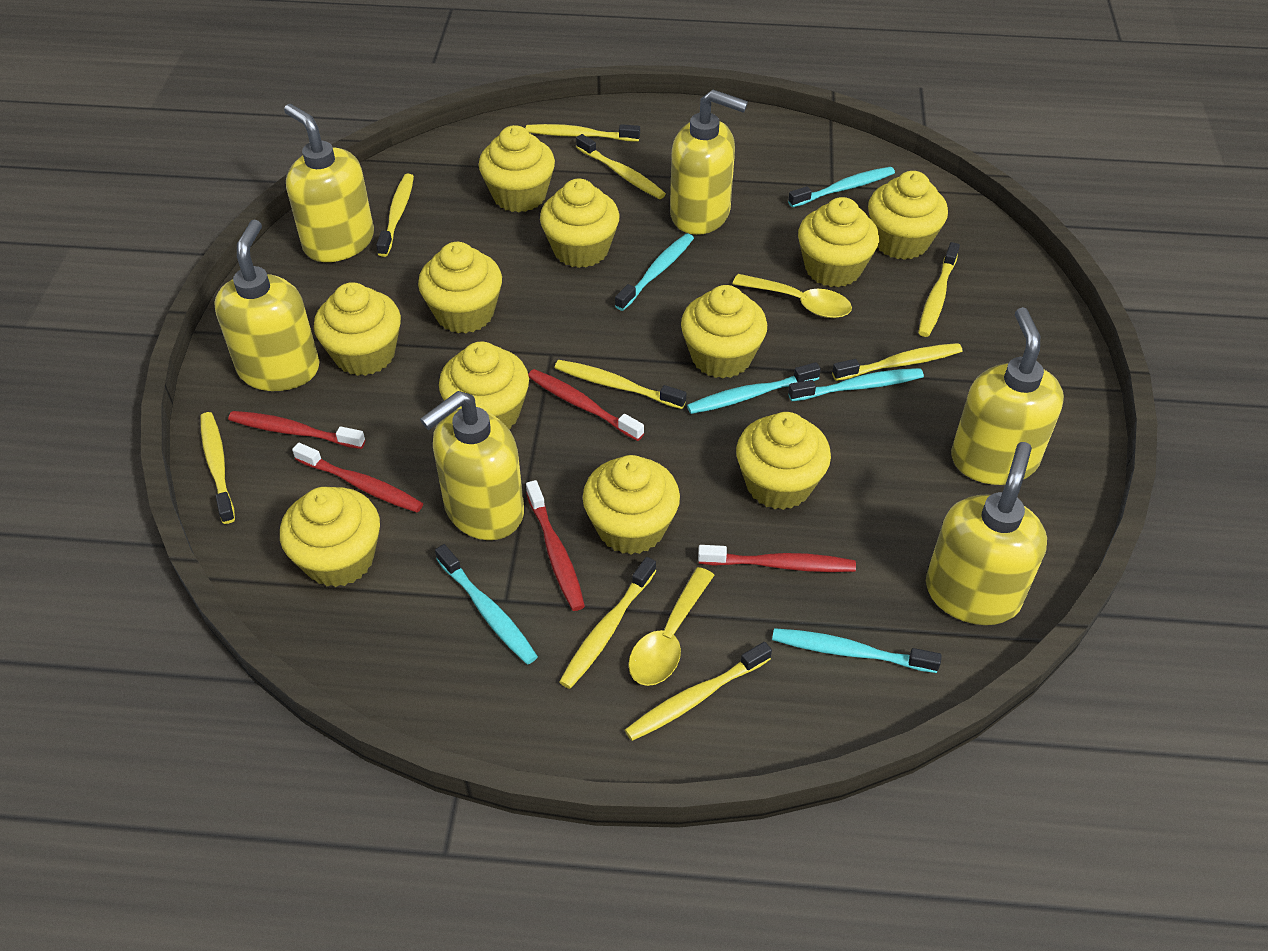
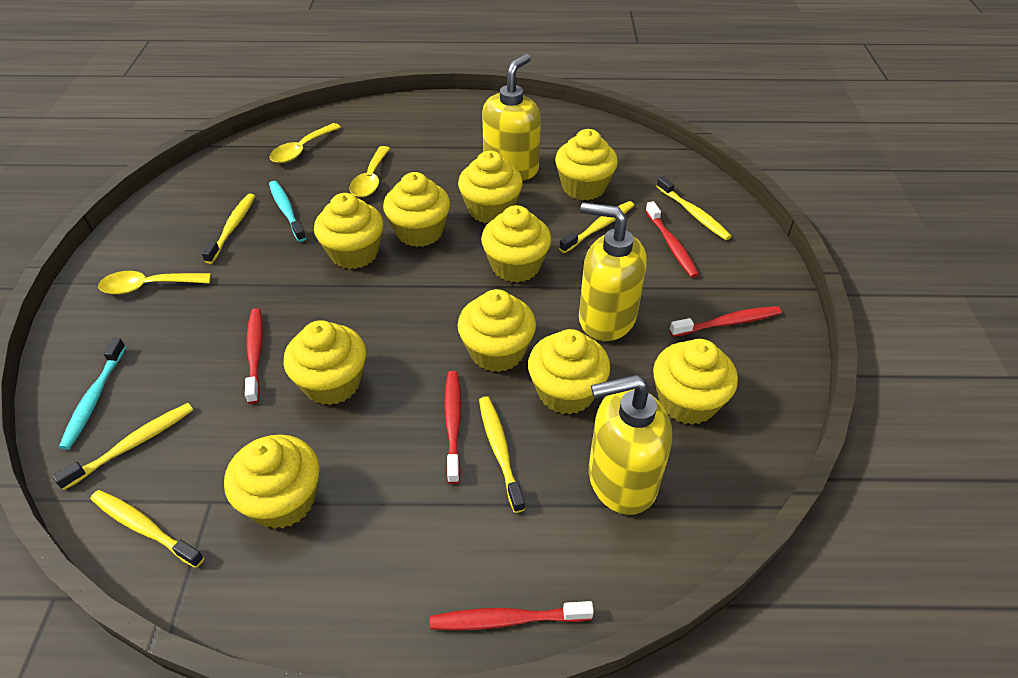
turquoise toothbrush: [435,544,538,664] [615,233,694,311] [687,362,821,414] [772,628,942,673] [788,167,895,208] [788,368,924,401] = 6 -> [59,338,126,450] [269,181,306,242] = 2
yellow cupcake: [280,487,380,587] [314,282,401,376] [418,242,502,333] [439,342,529,429] [479,125,555,212] [540,179,619,268] [583,455,680,555] [681,285,767,378] [736,412,831,510] [798,197,879,287] [868,171,948,260] = 11 -> [224,434,319,529] [283,320,366,405] [314,193,383,269] [383,172,450,247] [457,289,536,372] [458,151,523,223] [481,205,551,283] [528,329,610,415] [555,129,618,200] [653,339,738,425] = 10
yellow soap dispenser: [214,219,319,391] [284,104,374,262] [420,391,524,540] [670,90,748,235] [926,442,1047,625] [951,307,1064,485] = 6 -> [482,54,541,181] [579,202,647,341] [589,375,672,515] = 3
yellow spoon: [628,567,714,686] [733,274,852,318] = 2 -> [98,271,211,295] [269,123,341,163] [349,146,390,197] = 3
yellow toothbrush: [200,412,235,524] [376,174,414,257] [525,124,640,142] [555,360,686,409] [559,557,656,689] [576,134,666,199] [625,642,772,741] [832,343,962,381] [918,242,960,337] = 9 -> [52,403,193,490] [90,490,204,568] [202,194,255,264] [479,396,525,513] [559,201,634,253] [656,176,732,240] = 6

